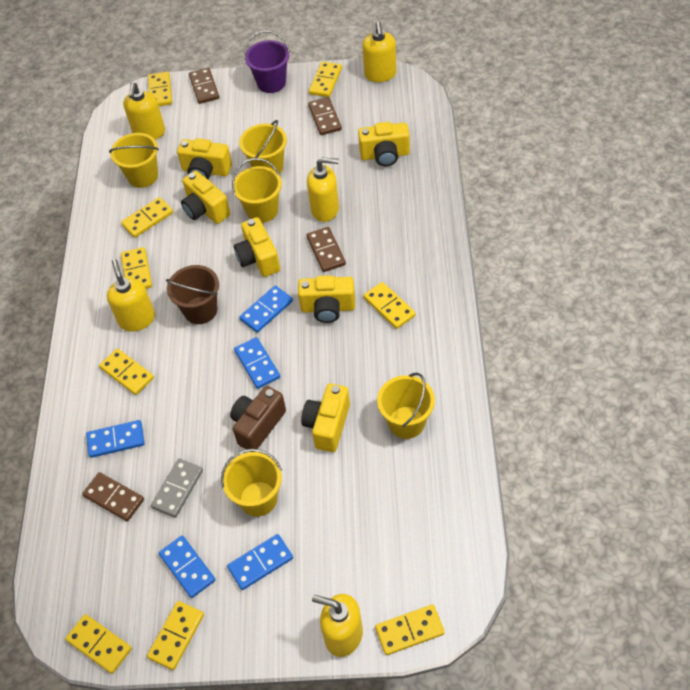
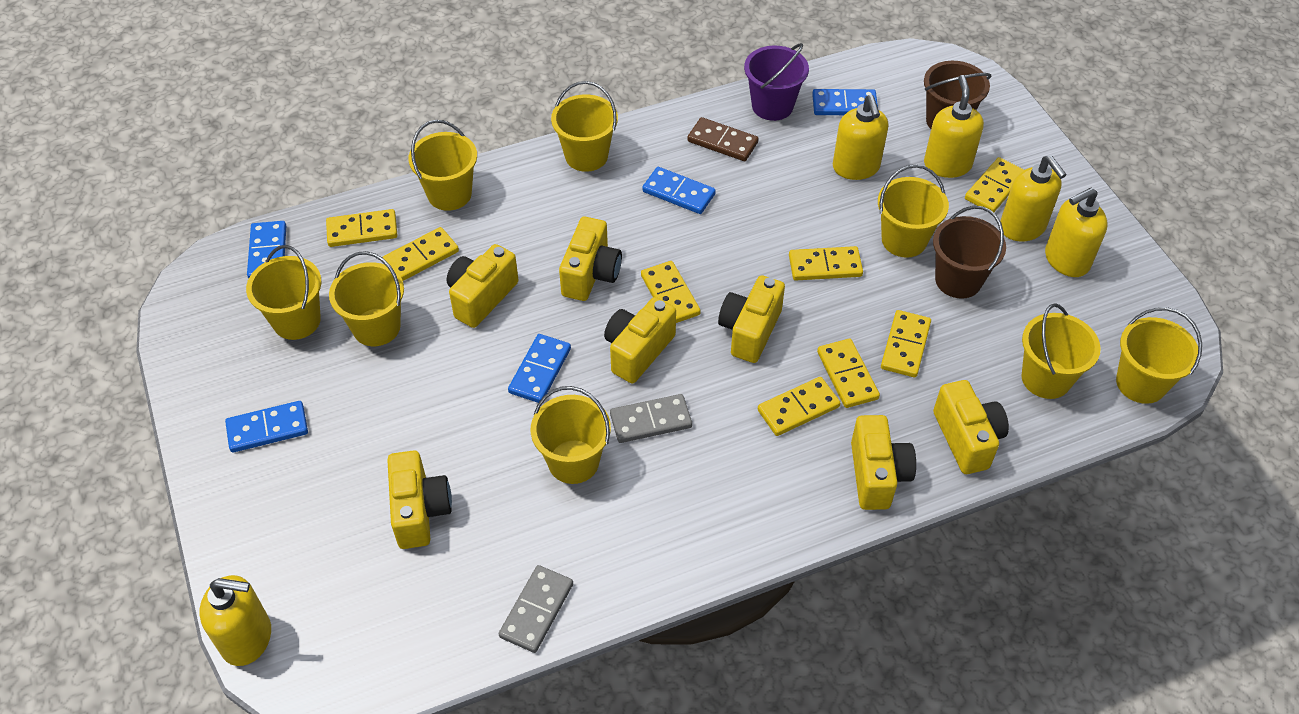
brown bucket: [166,265,219,324] = 1 -> [924,61,991,129] [933,206,1006,299] = 2
brown camera: [230,386,286,452] = 1 -> none = 0
brown domino: [82,472,144,521] [189,68,219,104] [307,227,346,272] [308,97,342,135] = 4 -> [687,117,759,161] = 1
grey domino: [151,458,203,518] = 1 -> [499,565,573,653] [610,394,692,443] = 2
yellow bucket: [109,133,159,188] [221,449,282,517] [232,158,282,223] [239,120,287,174] [377,373,435,439] = 5 -> [246,245,321,340] [329,251,404,346] [409,120,477,211] [531,386,611,484] [551,81,618,172] [878,164,949,258] [1021,303,1101,399] [1116,307,1202,404] = 8
yellow camera: [177,138,232,180] [181,171,230,224] [234,217,280,277] [298,275,355,323] [301,384,350,452] [358,122,410,166] = 6 -> [387,450,452,549] [447,244,519,328] [559,217,622,301] [604,297,676,383] [718,275,785,363] [851,415,916,510] [933,380,1009,474] = 7
yellow domino: [65,614,132,674] [99,349,154,395] [121,197,173,238] [121,247,152,289] [147,601,204,670] [148,72,172,106] [309,62,342,97] [363,282,416,329] [375,604,445,655] = 9 -> [326,209,397,247] [382,227,459,281] [641,261,701,323] [758,377,840,436] [789,246,863,281] [817,339,880,408] [881,310,931,377] [965,157,1024,212] = 8

